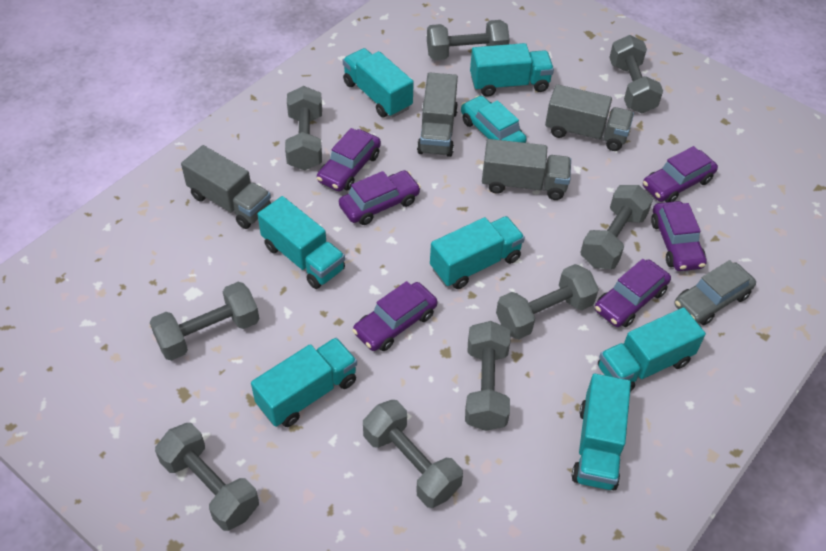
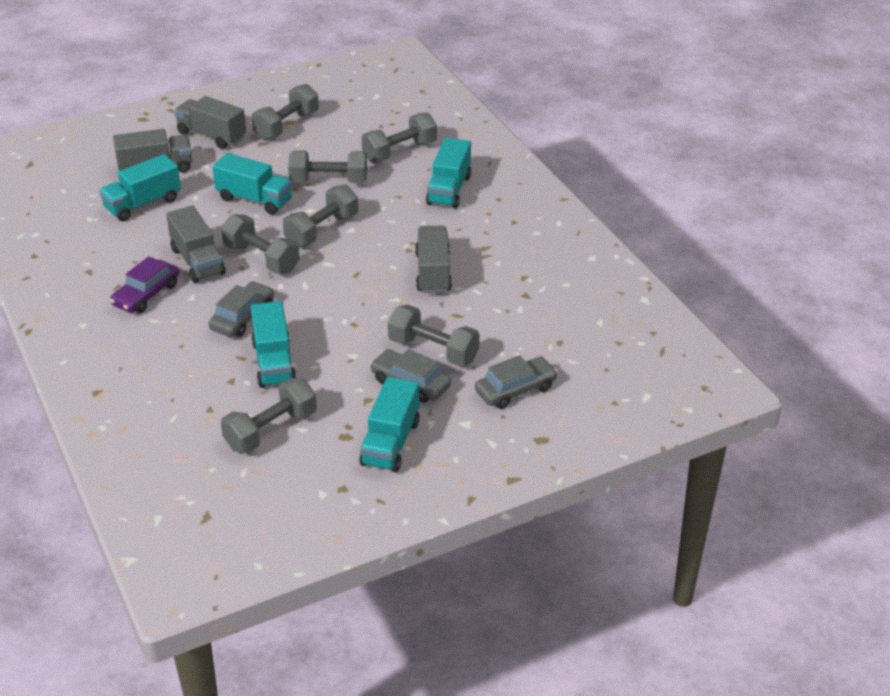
grey car: [675,260,756,325] = 1 -> [209,281,274,337] [370,349,451,403] [475,355,558,409] = 3
grey dumbbell: [150,282,259,361] [155,423,259,531] [285,86,322,170] [363,400,463,508] [427,20,510,60] [465,321,511,431] [496,264,599,339] [580,185,653,269] [609,35,663,113] = 9 -> [221,214,300,274] [221,378,317,453] [252,84,319,140] [283,185,358,247] [288,150,367,183] [362,112,437,163] [388,305,480,366] = 7
purple car: [317,128,381,191] [339,170,421,225] [352,281,438,351] [595,259,671,327] [643,146,718,202] [651,201,707,271] = 6 -> [110,256,179,313] = 1
turquoise car: [461,95,527,143] = 1 -> none = 0
turquoise truck: [251,337,357,427] [257,196,345,289] [343,48,414,118] [430,216,525,289] [470,43,554,97] [572,374,631,490] [598,307,706,392] = 7 -> [99,154,181,221] [212,153,292,215] [251,301,296,388] [360,377,420,472] [426,138,471,208] = 5

